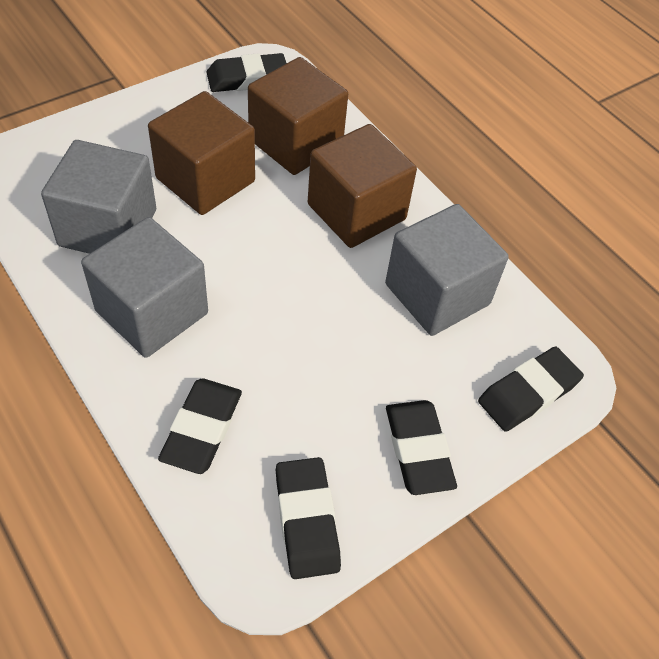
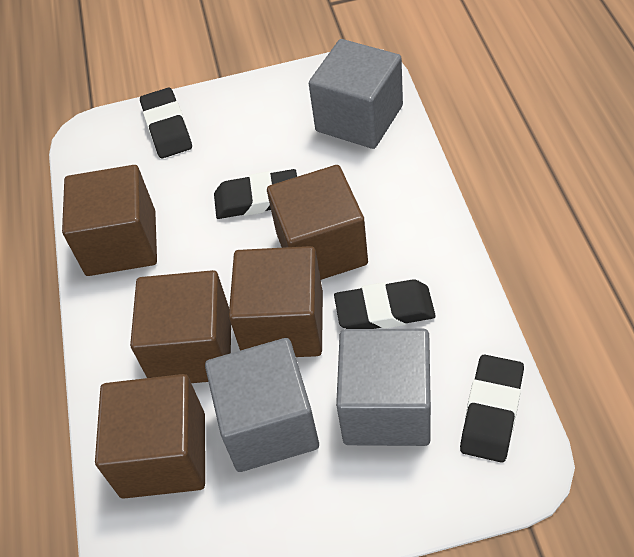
black eraser: [158,379,242,474] [207,53,287,92] [276,457,341,579] [386,400,457,495] [478,347,584,432] = 5 -> [140,88,192,158] [214,169,297,219] [334,279,436,329] [460,354,524,463] = 4
brown cube: [148,91,255,215] [248,57,348,175] [308,124,417,248] = 3 -> [62,165,157,276] [95,374,205,499] [130,270,231,383] [229,246,323,357] [267,165,368,280] = 5

